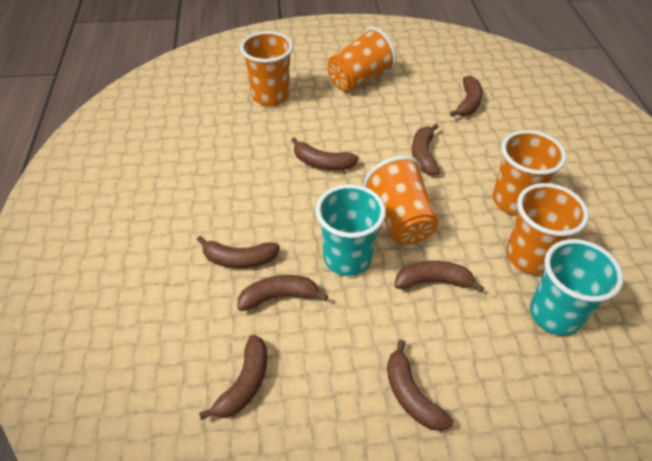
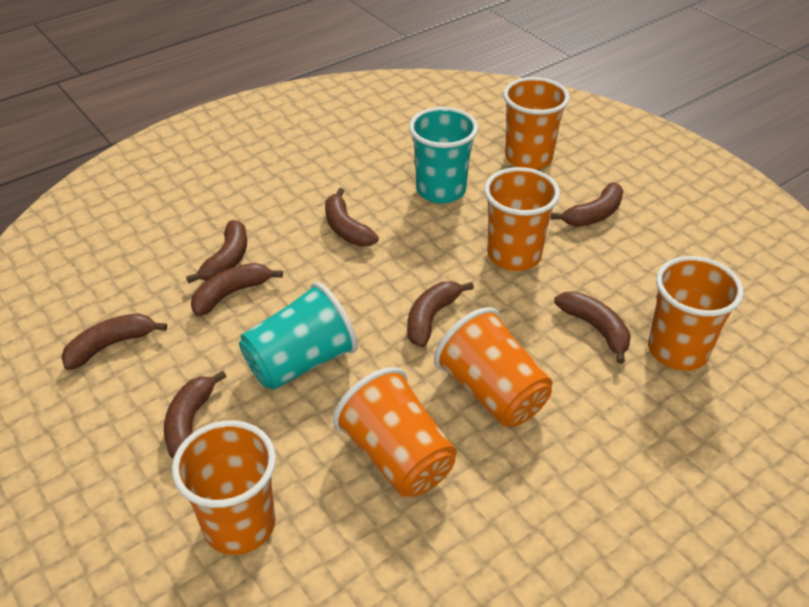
orange cup: [240,31,293,106] [327,27,396,92] [364,156,439,245] [493,130,567,215] [506,183,589,274] = 5 -> [172,421,276,555] [333,367,457,497] [434,307,552,427] [484,167,560,271] [503,77,570,170] [648,256,744,371] = 6

